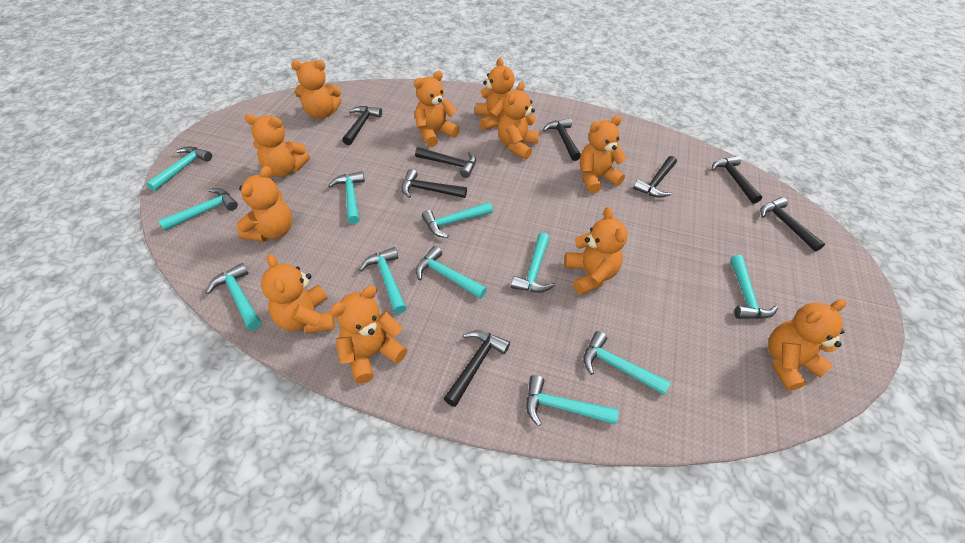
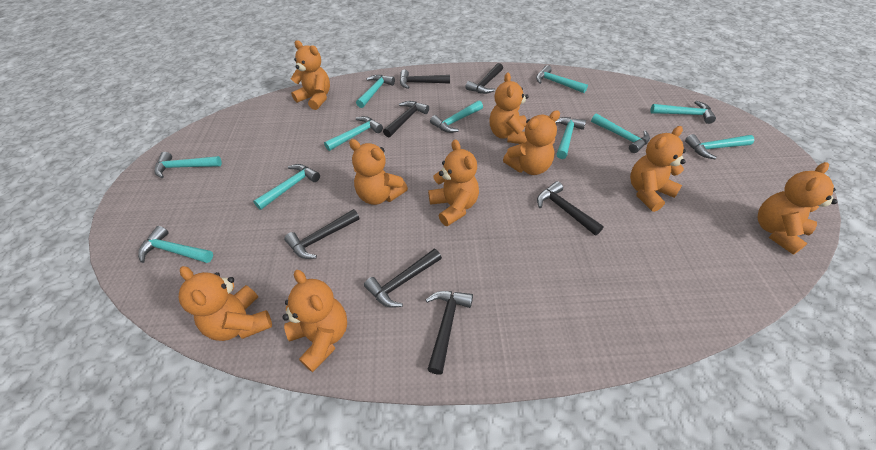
black hammer: [342,106,382,145] [402,169,467,198] [415,147,476,178] [443,330,510,407] [543,118,581,161] [633,156,677,198] [712,156,762,204] [760,197,825,252] = 8 -> [284,209,360,259] [364,249,442,308] [383,101,429,137] [400,70,450,89] [426,291,473,375] [465,63,503,94] [537,181,604,235] = 7
orange teddy bear: [237,166,292,242] [245,114,310,177] [261,254,335,334] [291,60,342,119] [330,286,407,384] [414,71,460,147] [475,58,515,131] [498,82,540,159] [564,207,627,295] [580,116,627,194] [768,299,846,391] = 11 -> [179,266,272,341] [282,270,347,372] [291,40,330,110] [349,139,408,205] [428,140,479,226] [489,73,529,144] [503,110,560,175] [630,126,686,212] [758,162,838,255] = 9

